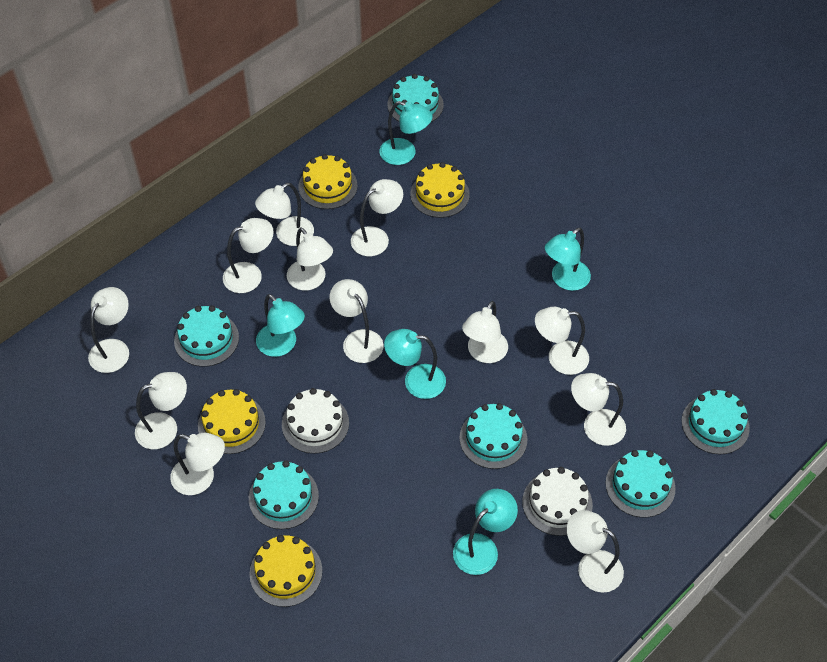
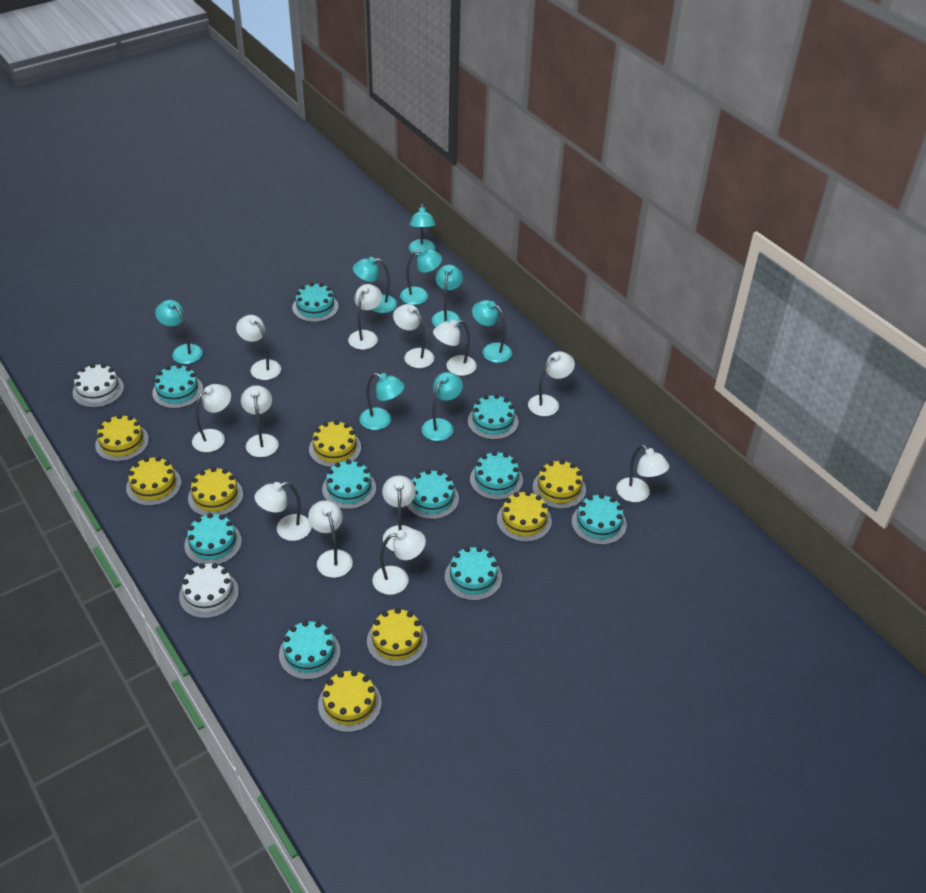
turquoise cake: [174,306,239,367] [249,461,319,529] [387,74,444,123] [459,403,527,469] [606,450,676,518] [682,389,750,454] = 6 -> [152,364,203,409] [184,513,242,565] [279,621,340,680] [292,283,338,322] [322,460,376,509] [407,470,459,519] [445,547,502,601] [468,394,518,440] [470,451,523,500] [572,494,627,545] = 10
turquoise lamp: [256,294,305,357] [379,101,433,165] [384,329,446,399] [453,489,518,575] [545,228,591,291] = 5 -> [155,300,203,364] [353,257,397,313] [360,373,405,430] [400,248,442,305] [409,204,436,255] [422,372,463,441] [432,265,463,327] [472,300,512,363] = 8
yellow cake: [198,389,266,454] [249,535,322,607] [298,154,358,209] [410,162,470,218] = 4 -> [95,414,149,462] [126,457,181,506] [188,467,243,516] [309,420,361,468] [318,670,382,732] [367,608,427,667] [497,491,552,542] [533,460,586,509] = 8

